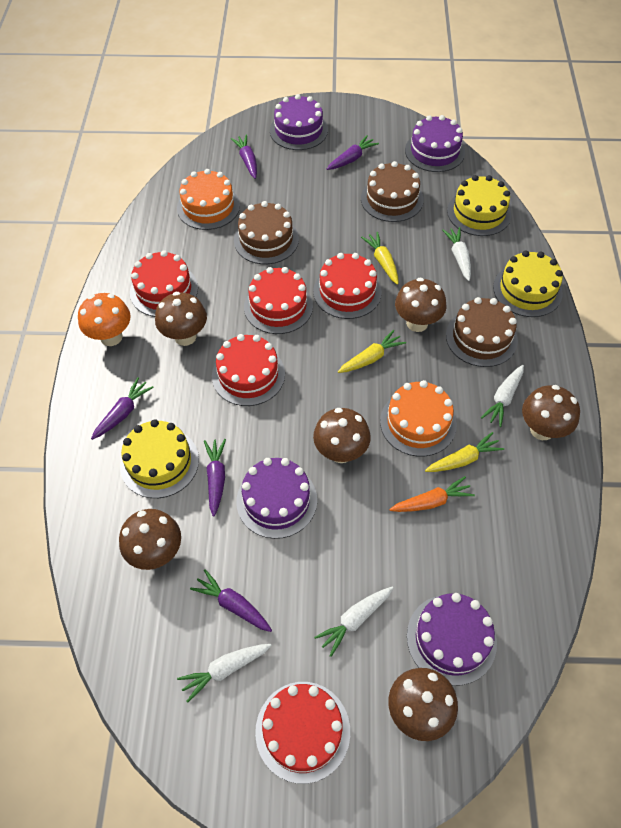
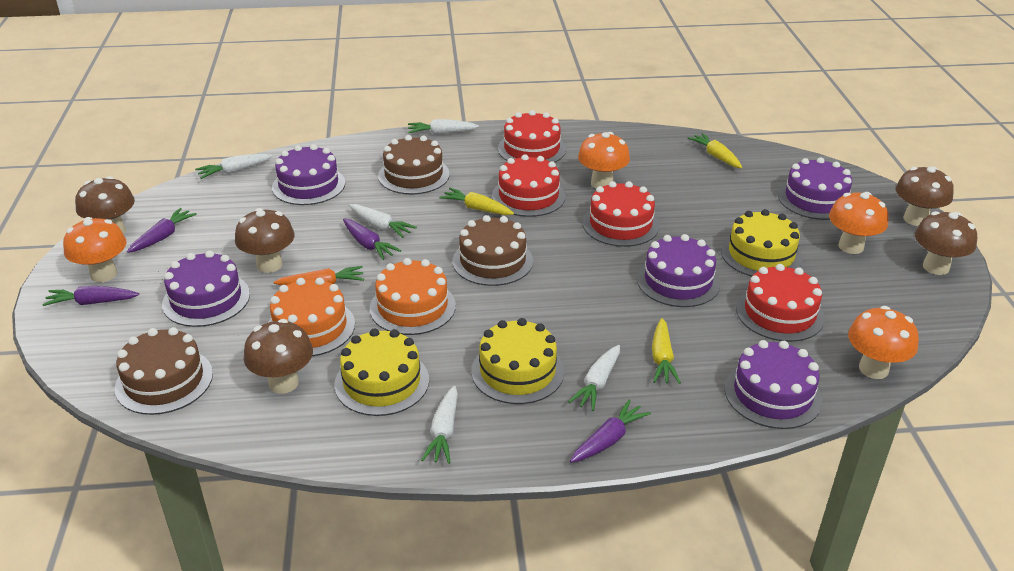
brown mushroom: [119,509,181,570] [155,292,207,346] [313,408,371,463] [389,668,458,741] [395,278,446,332] [522,385,580,440] = 6 -> [75,176,135,234] [235,208,295,273] [244,319,313,394] [895,166,954,226] [915,211,977,275] = 5
orange mushroom: [78,293,131,346] = 1 -> [63,217,127,282] [578,132,630,188] [829,192,888,254] [848,306,919,379] = 4
purple cake: [236,458,317,539] [270,94,328,150] [405,115,465,172] [407,593,497,686] = 4 -> [162,251,250,327] [272,144,345,205] [637,234,720,307] [724,340,822,429] [778,157,852,220] = 5
purple carrot: [91,377,154,440] [190,569,272,632] [204,439,226,517] [231,135,257,179] [327,135,379,170] = 5 -> [42,286,139,306] [127,208,197,253] [343,219,401,260] [570,399,651,463] = 4
red cake: [130,250,198,317] [212,334,285,406] [244,267,313,334] [255,682,350,784] [313,253,382,319] = 5 -> [492,154,566,217] [498,110,566,162] [583,181,659,247] [736,264,825,342] = 4
white carrot: [177,644,272,702] [314,587,393,657] [442,227,471,281] [481,365,524,427] = 4 -> [195,154,272,179] [349,204,417,238] [408,119,479,135] [421,386,458,464] [568,345,620,411] = 5

